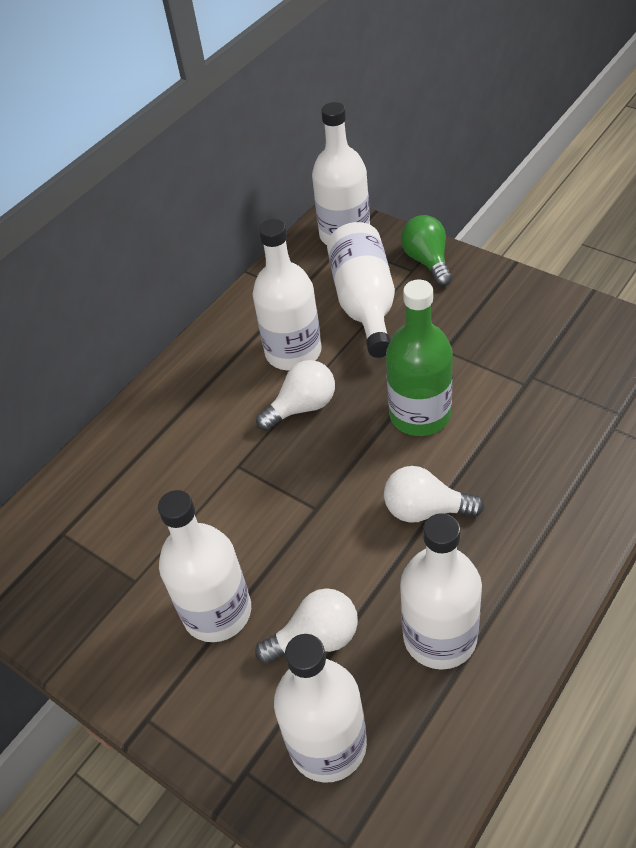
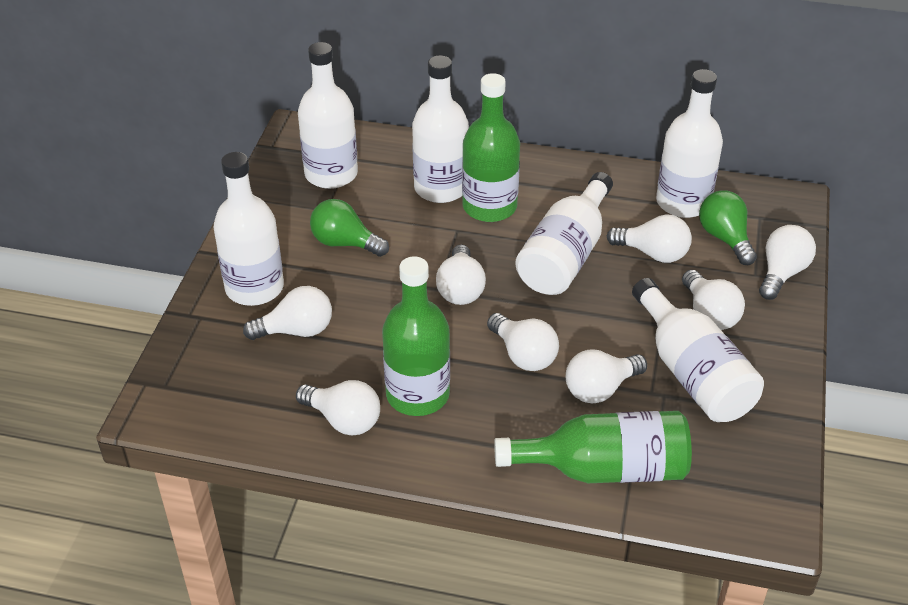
green bottle: [386,279,453,436] = 1 -> [382,256,450,416] [462,73,520,222] [494,411,692,483] = 3
green light bulb: [401,215,452,286] = 1 -> [310,199,389,257] [699,191,757,265] = 2
white light bulb: [255,588,358,664] [256,360,335,431] [384,466,484,523] = 3 -> [243,286,332,340] [296,380,380,435] [436,244,486,305] [487,313,559,371] [566,349,647,403] [607,214,692,263] [682,270,745,330] [759,225,816,300] = 8

